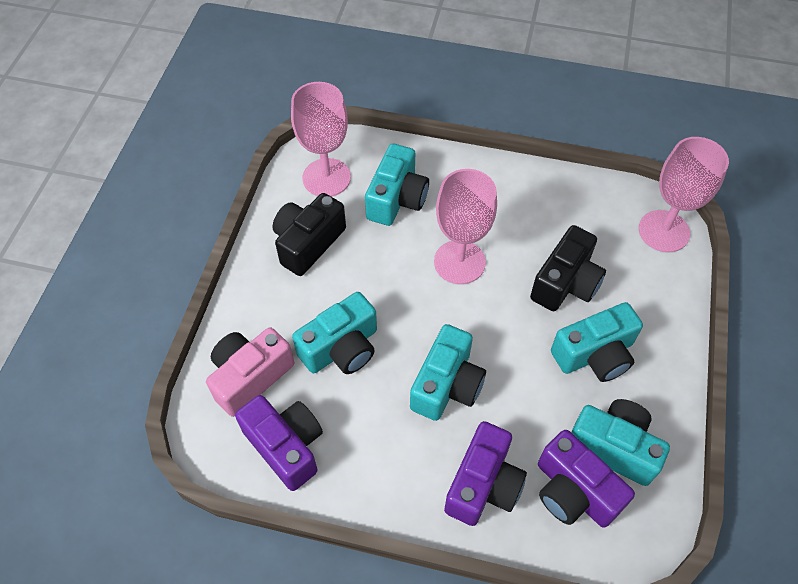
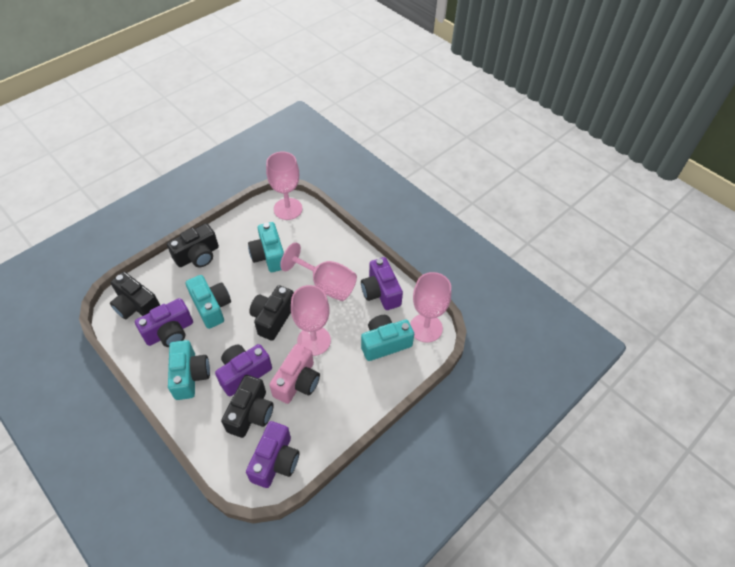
black camera: [273,193,346,276] [530,225,606,311] = 2 -> [110,272,160,319] [167,223,219,267] [221,375,274,438] [249,285,294,341] = 4
pink goblet: [291,82,351,197] [434,169,497,284] [639,137,729,252] = 3 -> [266,152,302,220] [280,242,357,301] [291,285,331,356] [410,272,451,343] = 4
purple camera: [235,395,323,491] [444,421,527,526] [538,430,635,528] = 3 -> [135,298,193,347] [215,344,272,396] [246,421,299,488] [361,257,403,310] = 4
turquoise camera: [292,292,377,374] [365,143,429,226] [410,324,486,421] [551,302,643,382] [571,399,670,486] = 5 -> [168,340,210,400] [186,275,231,329] [248,222,284,272] [361,315,414,361] = 4

